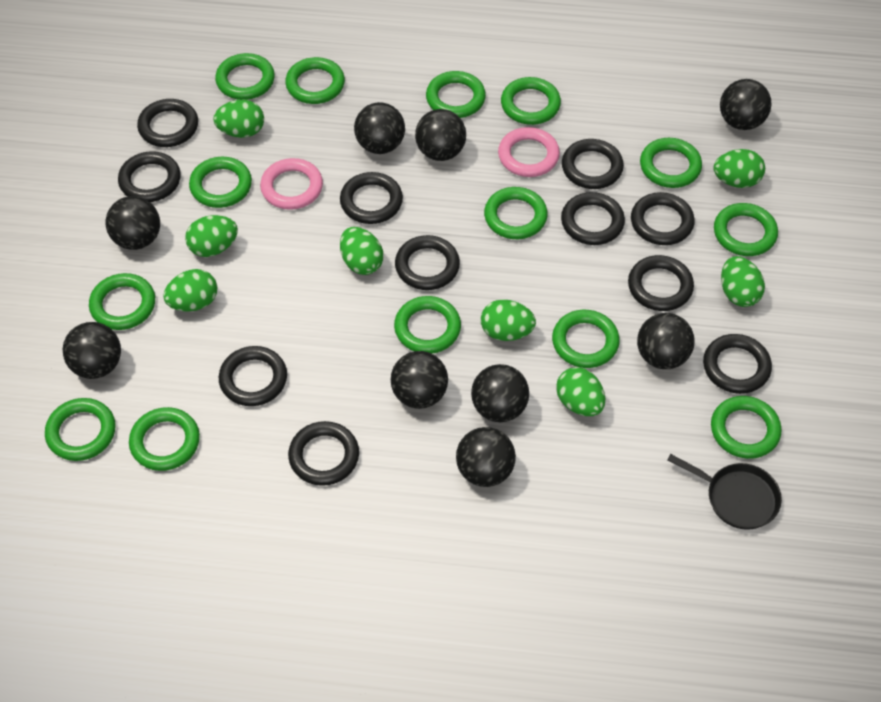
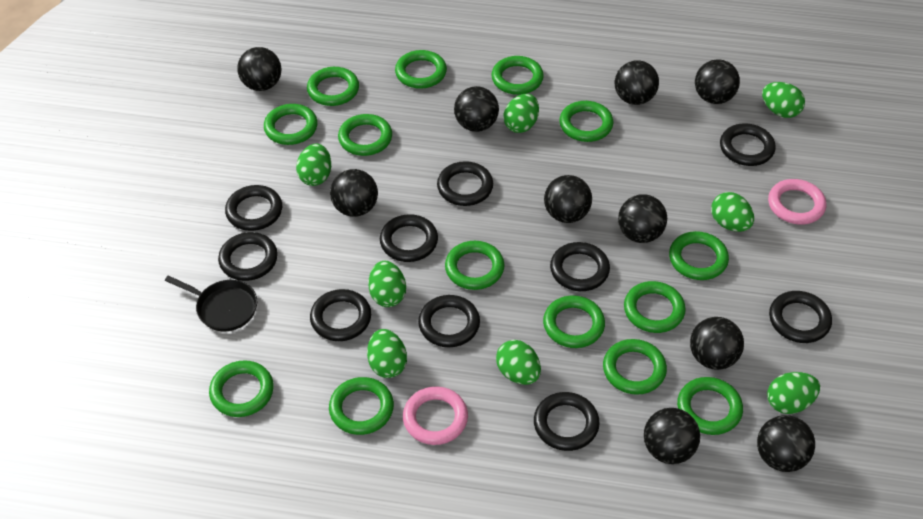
black ball: [63,322,121,379] [106,196,160,250] [354,102,405,154] [391,351,448,409] [415,109,466,161] [456,427,516,487] [471,364,529,422] [637,313,695,369] [720,79,772,130] = 9 -> [237,47,282,91] [330,169,378,217] [454,86,499,132] [544,175,592,223] [615,60,659,105] [618,194,667,243] [644,408,700,464] [690,317,744,370] [695,59,740,104] [757,415,815,472] = 10
black ring: [118,151,181,202] [137,99,198,147] [219,346,287,406] [288,421,359,486] [340,172,403,224] [395,235,460,290] [561,192,625,245] [562,139,624,189] [628,255,694,311] [631,192,695,245] [703,334,772,394] = 11 -> [218,232,278,281] [225,185,282,231] [310,289,371,341] [380,214,438,262] [418,295,480,347] [437,161,493,206] [534,392,600,451] [550,242,610,291] [720,123,776,166] [769,291,832,343] = 10

